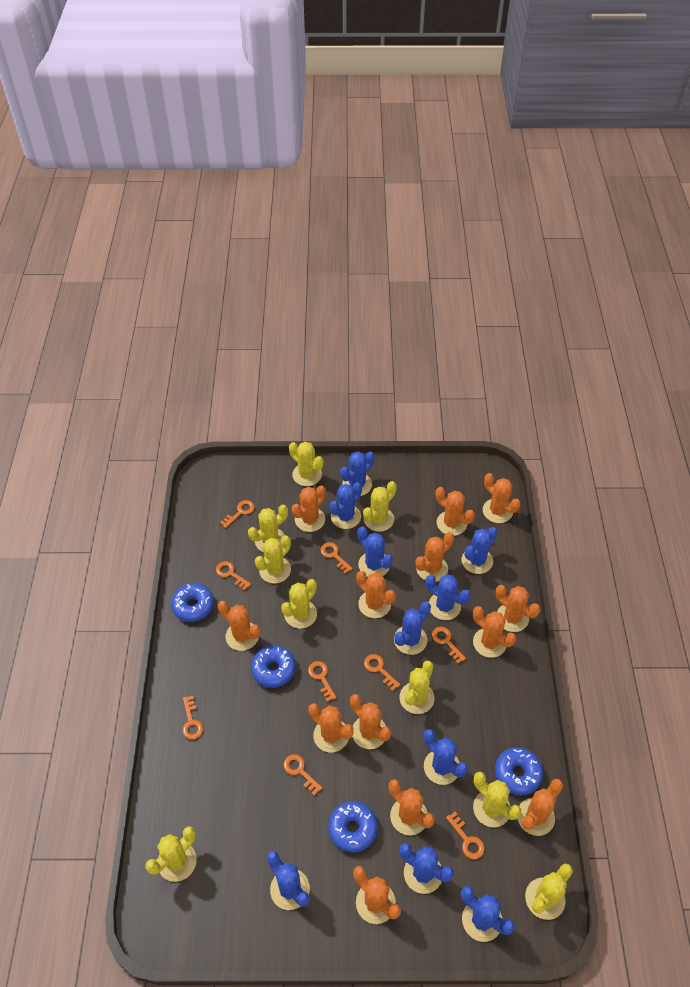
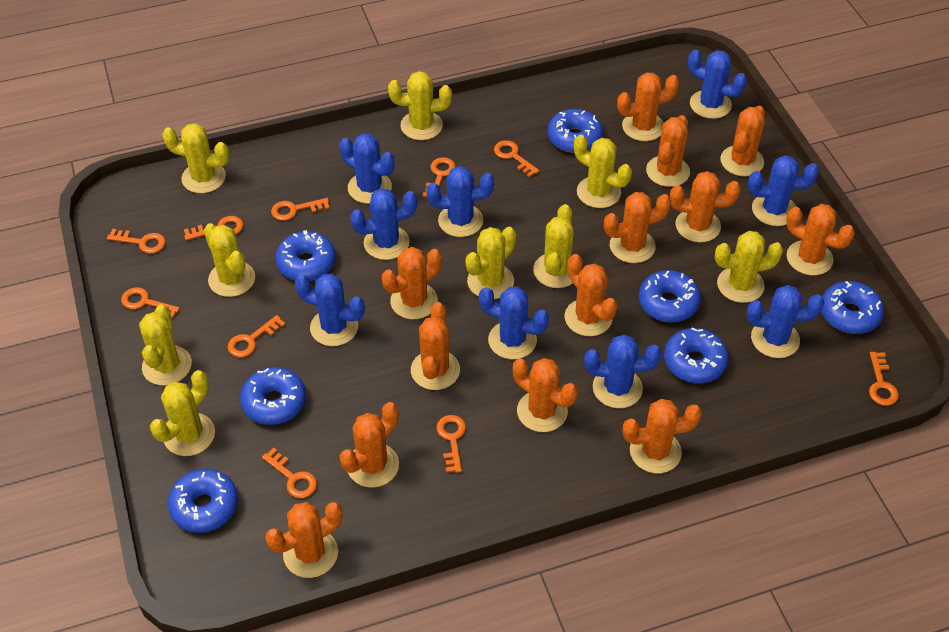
blue cactus: [266,851,310,910] [329,482,362,529] [340,452,375,496] [357,527,393,577] [394,602,431,655] [399,843,454,894] [423,729,468,785] [426,574,471,620] [461,886,515,942] [462,527,498,574] = 10 -> [295,274,365,346] [339,133,394,204] [350,188,418,260] [427,166,494,237] [479,287,549,359] [584,334,661,408] [688,49,747,119] [747,285,824,358] [748,155,819,226] = 9
blue donut: [171,583,214,622] [251,646,296,688] [328,801,378,853] [495,748,543,795] = 4 -> [168,469,238,533] [240,367,306,425] [275,230,336,281] [548,109,603,153] [639,270,701,322] [664,327,729,383] [821,281,884,334] = 7
orange key: [182,696,203,739] [216,561,251,591] [220,500,254,528] [283,754,322,795] [308,661,336,701] [320,542,353,574] [364,654,400,691] [432,627,466,664] [446,812,484,859] = 9 -> [107,229,166,254] [121,287,180,319] [184,216,244,240] [228,315,285,357] [262,448,317,498] [271,198,330,221] [423,157,456,197] [436,415,466,473] [494,140,539,177] [869,352,899,406] = 10

